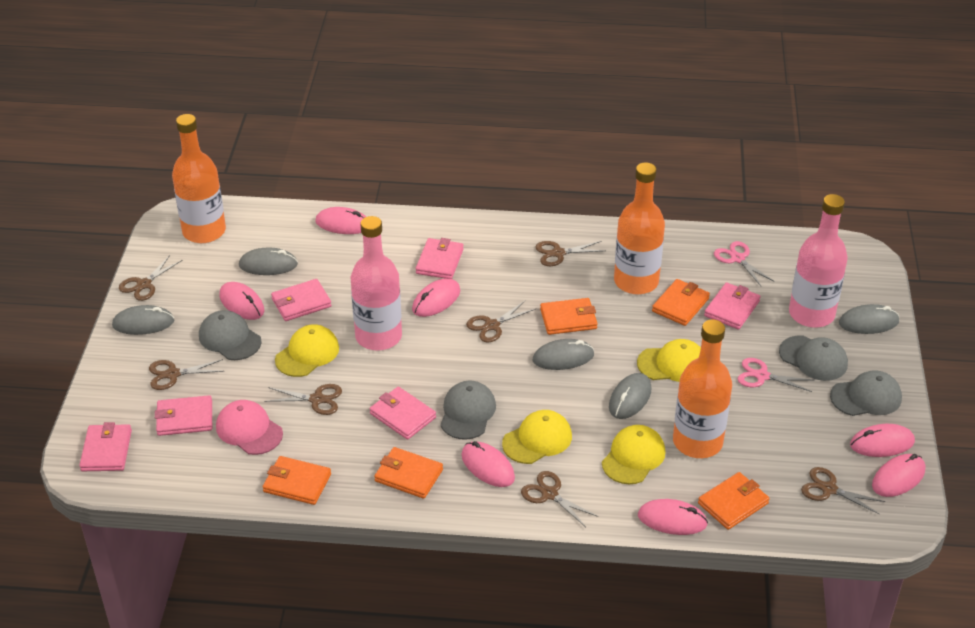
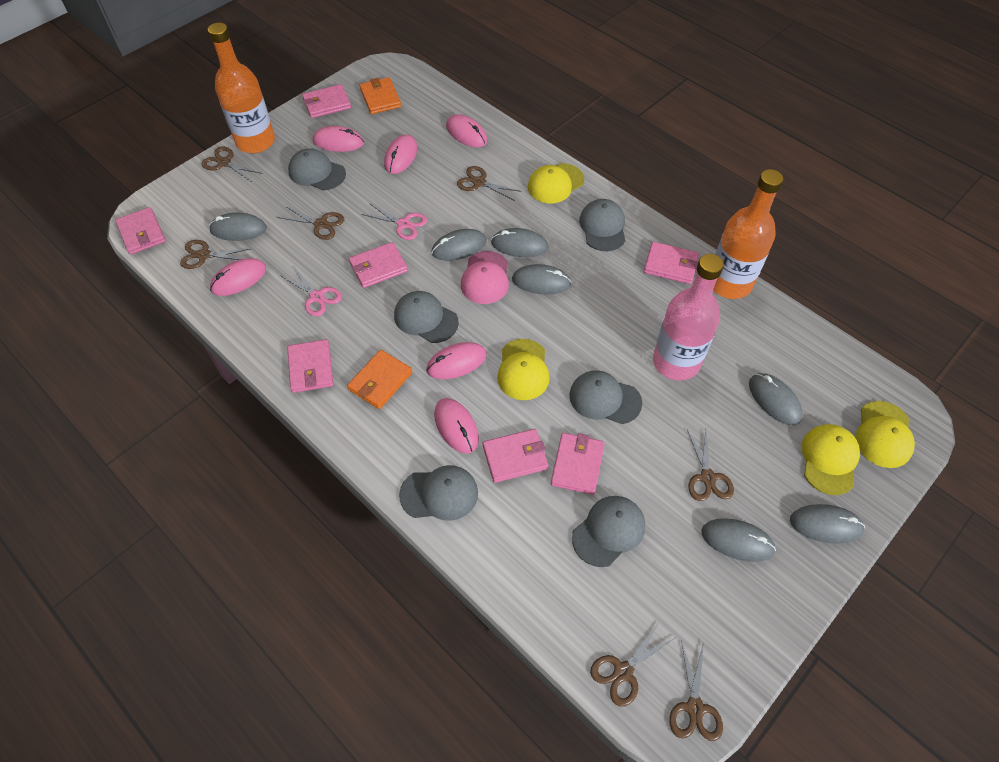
grey cap: [199,310,262,360] [440,380,496,440] [779,336,848,381] [830,370,902,416] = 4 -> [288,148,346,190] [394,291,459,343] [399,465,478,521] [569,370,642,424] [572,496,645,567] [579,199,626,251] = 6
grey mouse: [112,305,174,335] [239,248,298,275] [533,339,594,370] [609,373,652,419] [839,304,899,334] = 5 -> [209,213,267,241] [431,229,486,261] [491,228,548,257] [512,264,572,294] [702,518,776,562] [749,373,803,425] [790,504,865,544] = 7
orange bottle: [172,114,226,243] [614,163,665,294] [673,319,732,458] = 3 -> [208,23,275,153] [713,169,783,299] = 2
orange wallet: [263,456,331,505] [374,447,443,499] [540,298,598,335] [652,279,710,326] [698,472,770,530] = 5 -> [347,350,412,409] [360,77,401,114] = 2
pink bottle: [351,216,402,351] [789,194,848,328] = 2 -> [653,254,724,381] = 1
pink mouse: [220,282,264,320] [315,207,366,234] [412,279,460,317] [461,441,515,487] [638,499,708,535] [850,424,915,457] [872,454,925,497] = 7 -> [210,258,266,296] [313,126,364,152] [384,135,417,174] [426,342,487,379] [434,398,479,454] [446,114,487,147] = 6
pink wallet: [79,422,132,471] [155,395,212,436] [271,279,332,321] [370,387,436,440] [415,238,464,279] [704,283,761,330] = 6 -> [115,207,166,255] [287,339,333,393] [302,84,351,118] [349,242,408,288] [483,429,549,483] [551,433,605,495] [644,242,699,284] = 7

